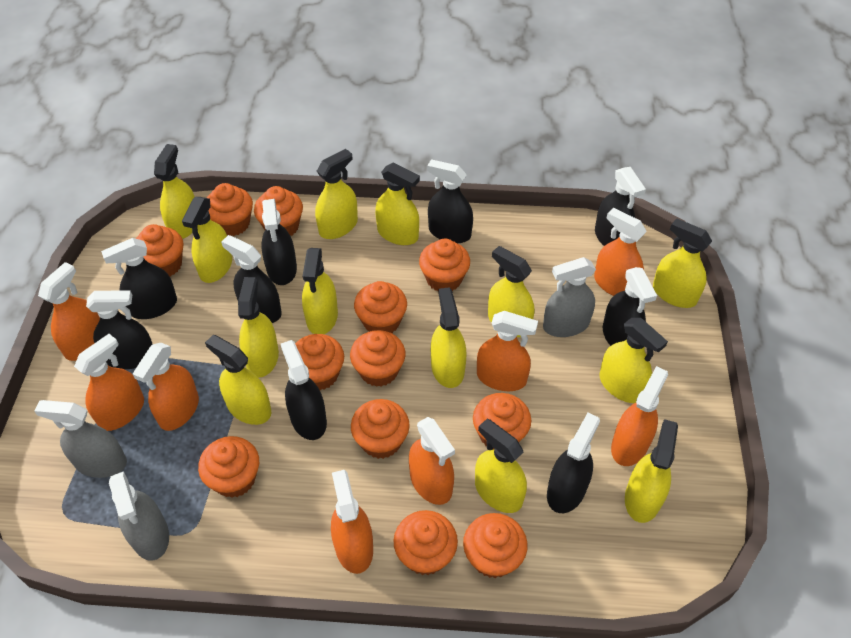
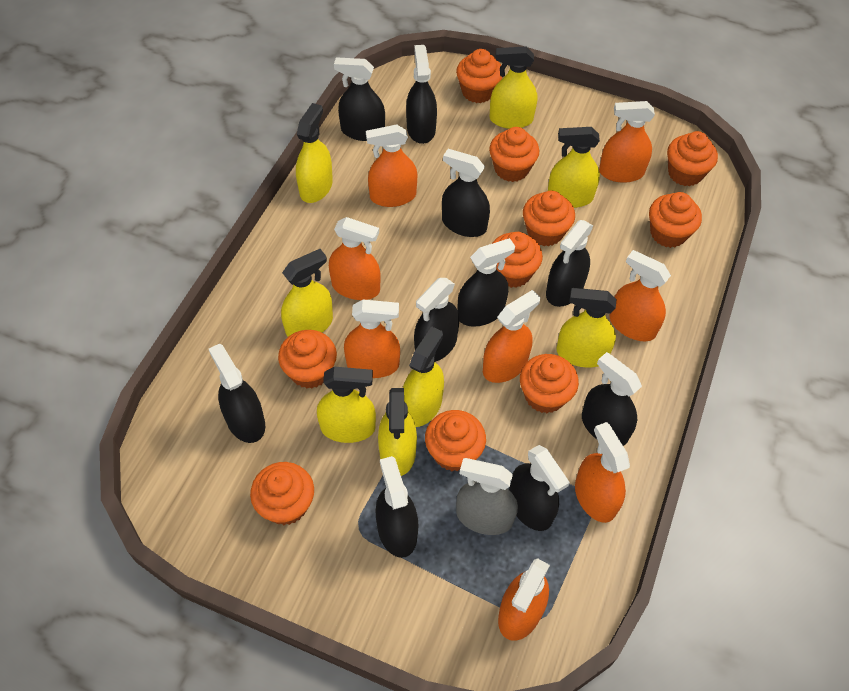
black spray bottle: [86,290,152,369] [101,238,177,319] [221,235,282,323] [261,199,297,285] [281,340,327,440] [427,159,473,243] [547,413,600,513] [595,167,646,246] [603,267,657,346] = 9 -> [209,344,265,443] [334,57,385,141] [375,456,418,558] [406,45,437,144] [414,278,459,362] [442,149,490,237] [458,238,515,327] [509,445,570,531] [546,220,593,307] [582,352,642,446] = 10
grey spray bottle: [34,400,127,478] [109,471,169,561] [543,257,596,337] = 3 -> [456,458,518,535] = 1
orange cupcake: [136,224,183,277] [198,436,259,498] [207,183,253,236] [254,186,303,236] [295,334,344,390] [350,330,406,387] [351,399,410,459] [354,281,407,333] [394,510,458,575] [419,239,470,292] [463,513,528,578] [473,393,531,450] = 12 -> [250,462,314,525] [278,330,337,389] [425,410,486,471] [456,49,502,103] [489,127,539,182] [492,232,543,288] [520,354,579,413] [523,191,575,246] [649,192,702,248] [667,131,718,186] = 10
yellow spray bottle: [154,144,195,239] [182,197,232,283] [205,335,271,425] [238,277,279,378] [302,248,338,334] [315,149,358,239] [375,162,420,245] [431,287,466,388] [475,419,527,513] [488,246,534,337] [600,318,668,403] [625,419,678,523] [653,218,712,308] = 13 -> [281,249,333,337] [296,103,333,203] [317,367,376,443] [378,388,417,476] [403,326,444,427] [490,46,537,129] [548,127,600,208] [557,288,617,368] = 8

